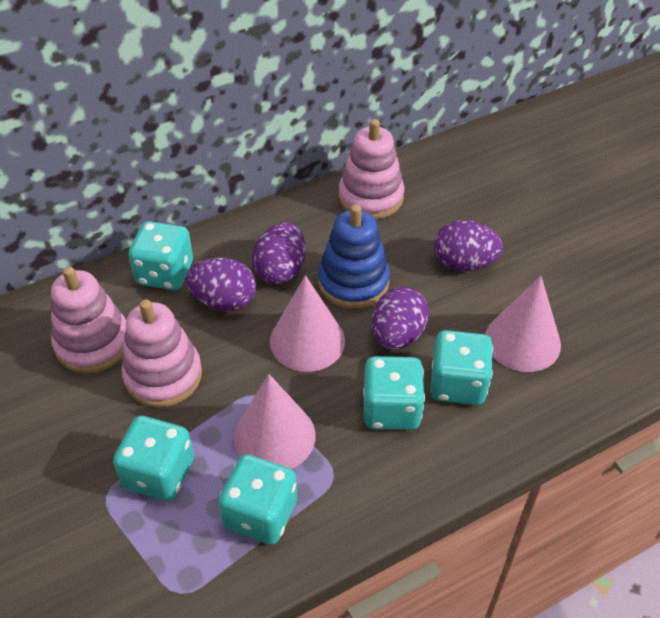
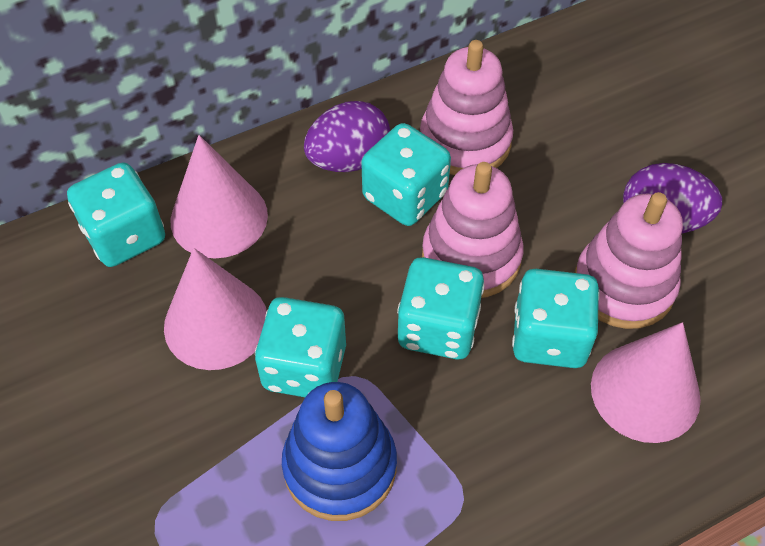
purple egg: [186,258,256,311] [252,222,306,284] [372,287,429,349] [434,220,503,271] = 4 -> [304,101,390,172] [623,163,722,234] = 2

